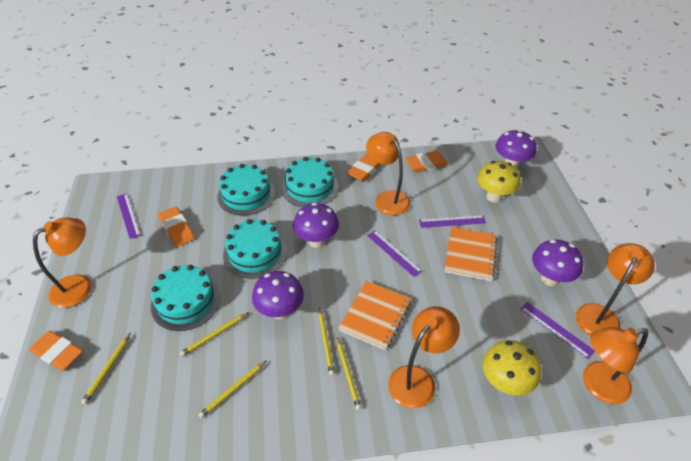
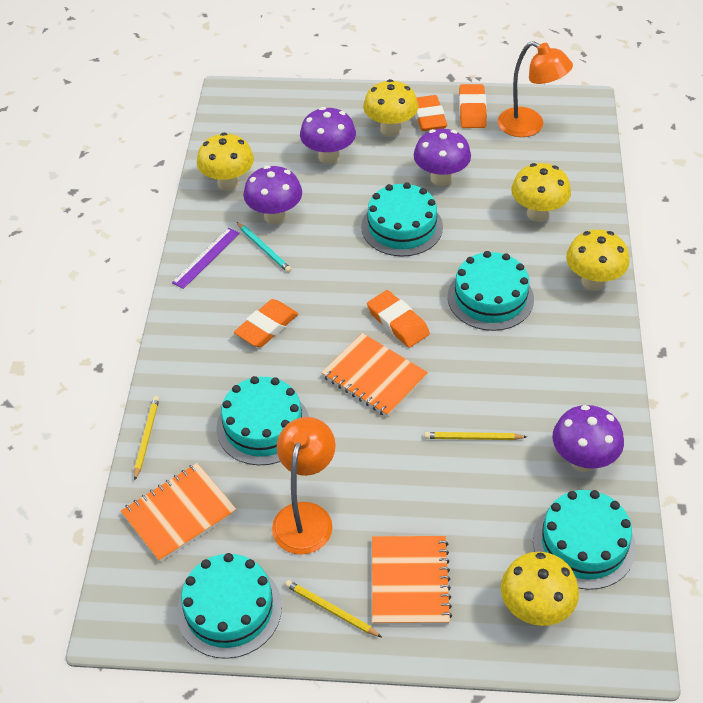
orange lamp: [33,217,92,308] [366,132,410,215] [388,306,460,408] [576,243,655,336] [583,327,648,404] = 5 -> [272,417,335,555] [498,41,573,137] = 2
orange notebook: [338,281,411,350] [444,227,498,281] = 2 -> [121,463,237,562] [321,333,428,417] [372,536,452,625] = 3
purple ruler: [117,193,141,239] [367,231,422,277] [419,215,486,228] [520,302,595,359] = 4 -> [172,227,240,289] = 1
turquoise cake: [151,265,221,331] [217,164,275,215] [223,219,287,279] [282,157,338,207] = 4 -> [177,553,282,659] [216,376,309,465] [361,182,443,257] [447,251,534,331] [533,490,636,590] = 5
turquoise pencil: none = 0 -> [237,222,292,273] = 1
yellow mushroom: [477,161,521,203] [482,340,541,395] = 2 -> [197,133,254,191] [363,79,418,136] [501,552,579,626] [511,163,571,222] [566,229,629,291] = 5
yellow pencil: [81,333,130,405] [180,312,249,357] [198,361,266,418] [319,307,335,376] [337,337,361,410] = 5 -> [134,396,159,481] [285,580,382,637] [424,432,527,440] = 3

